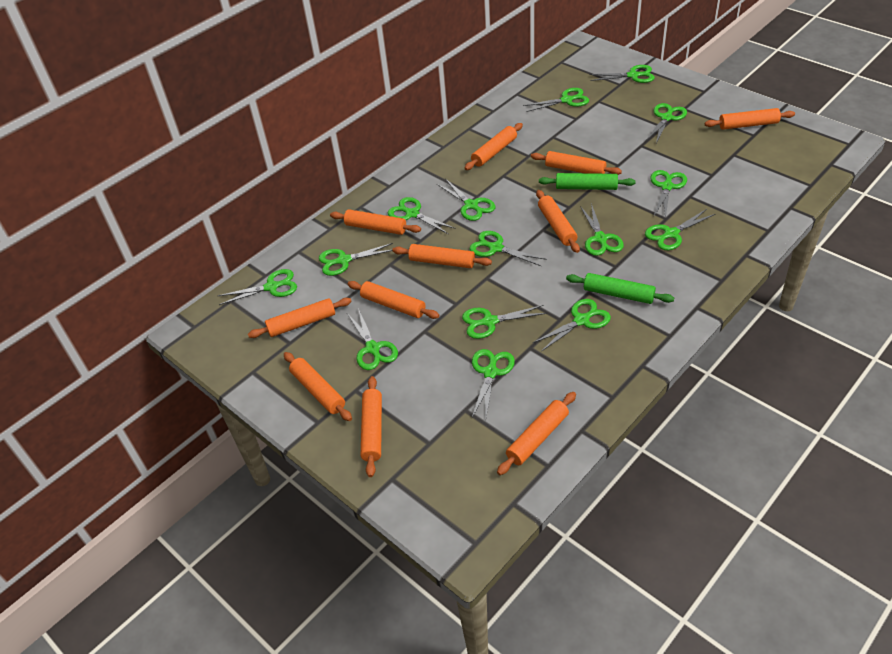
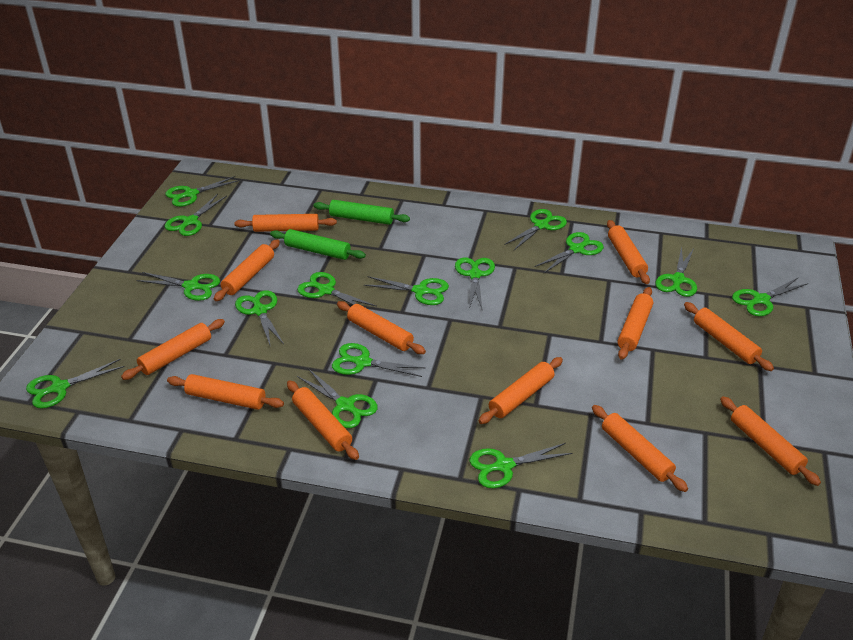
orange rolling pin: [248,298,352,338] [284,352,352,421] [330,209,421,235] [348,281,439,319] [361,376,382,477] [392,244,492,268] [465,123,523,170] [497,392,576,475] [531,151,622,175] [536,190,580,253] [705,108,795,130] = 11 -> [121,319,225,380] [167,374,284,410] [214,239,280,301] [234,214,337,232] [287,380,359,460] [337,301,426,354] [479,357,563,424] [592,405,688,492] [607,220,650,284] [618,287,653,360] [684,302,774,371] [720,396,821,486] = 12

